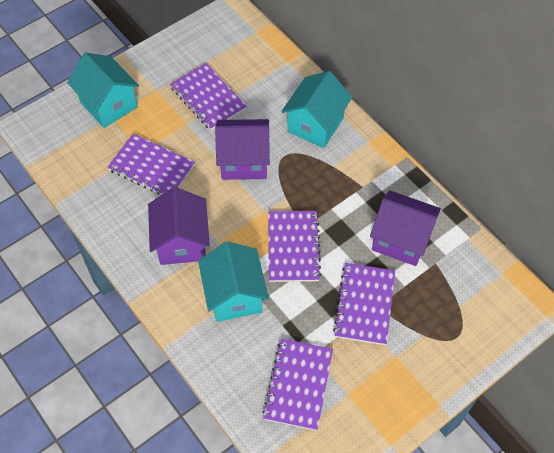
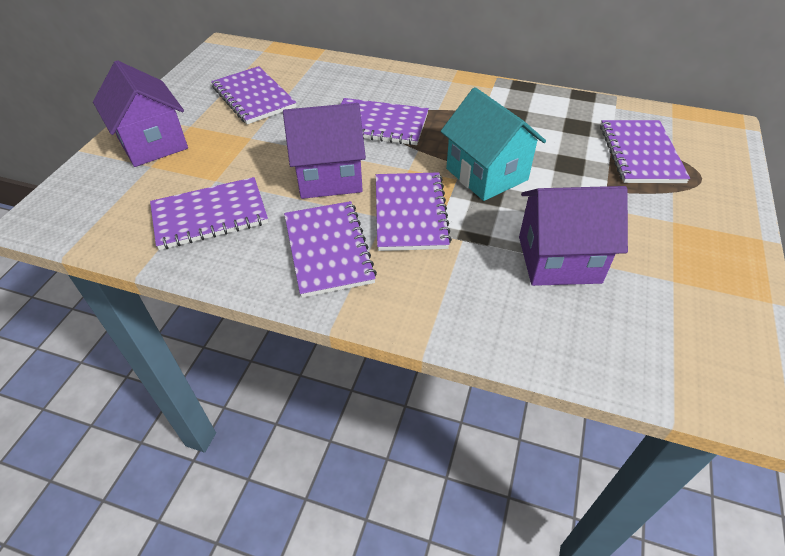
purple notebook: [107,134,195,195] [170,63,247,130] [262,339,333,431] [268,211,322,282] [333,263,395,345] = 5 -> [150,177,268,250] [211,66,296,124] [284,201,377,298] [341,98,429,145] [376,172,452,251] [600,120,690,183] = 6
turquoise house: [67,53,139,128] [198,241,269,322] [281,71,352,148] = 3 -> [441,87,546,201] = 1

